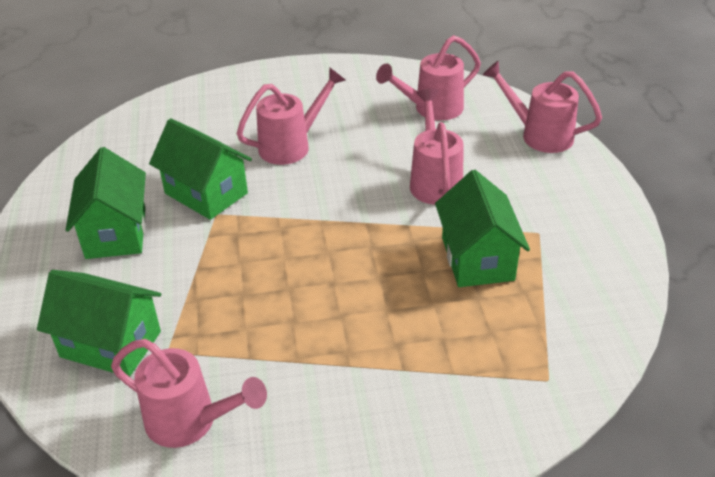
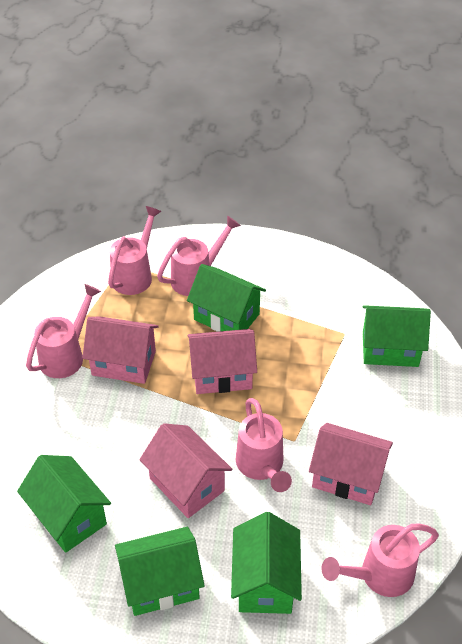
green house: [37,270,161,377] [66,147,146,259] [149,118,252,220] [435,170,530,287] = 4 -> [17,455,111,553] [115,527,205,616] [187,264,266,332] [231,512,302,614] [362,305,431,367] = 5
pink house: none = 0 -> [82,316,159,384] [139,423,232,518] [188,329,257,394] [309,423,393,505] = 4

